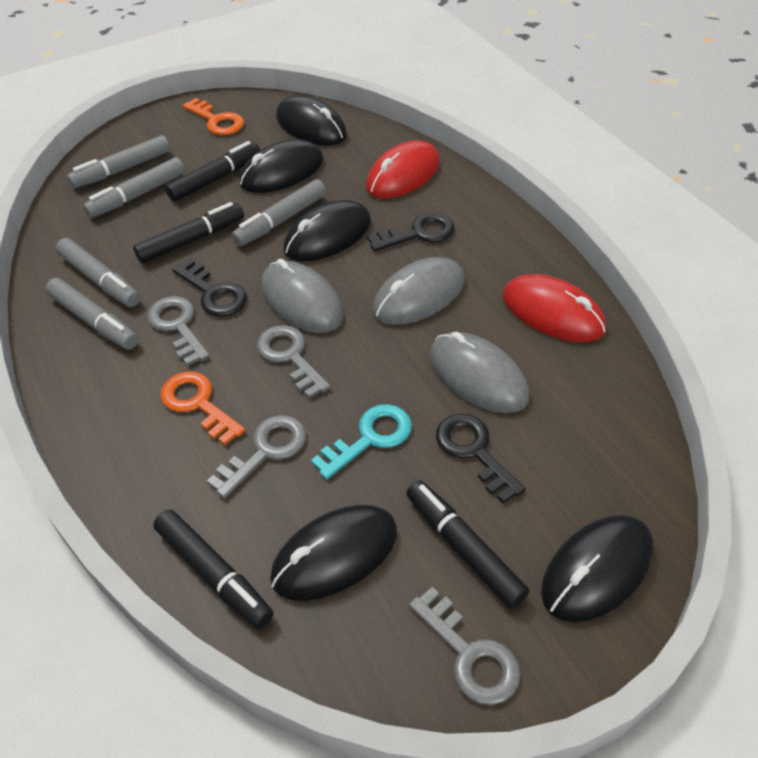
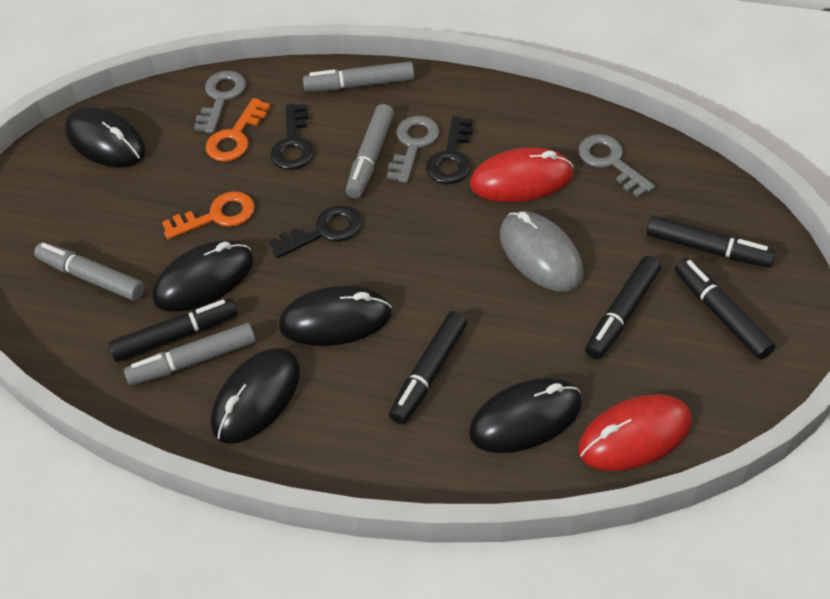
black marker: [133,202,244,263] [153,510,273,629] [165,141,260,202] [406,480,529,609] = 4 -> [108,298,238,362] [389,311,467,424] [585,256,661,359] [646,216,776,268] [674,258,775,359] = 5
grey key: [147,296,210,366] [207,415,306,499] [256,325,330,399] [409,587,520,705] = 4 -> [194,71,246,134] [387,116,440,183] [578,134,655,198] = 3
grey marker: [45,278,139,350] [56,238,140,307] [67,135,170,188] [83,157,185,218] [231,179,326,246] = 5 -> [34,242,145,301] [124,323,256,385] [303,61,414,92] [346,104,394,198] = 4
grey mouse: [262,259,343,333] [373,257,465,325] [430,332,529,413] = 3 -> [500,211,584,292] = 1
turquoise key: [311,404,412,480] = 1 -> none = 0

